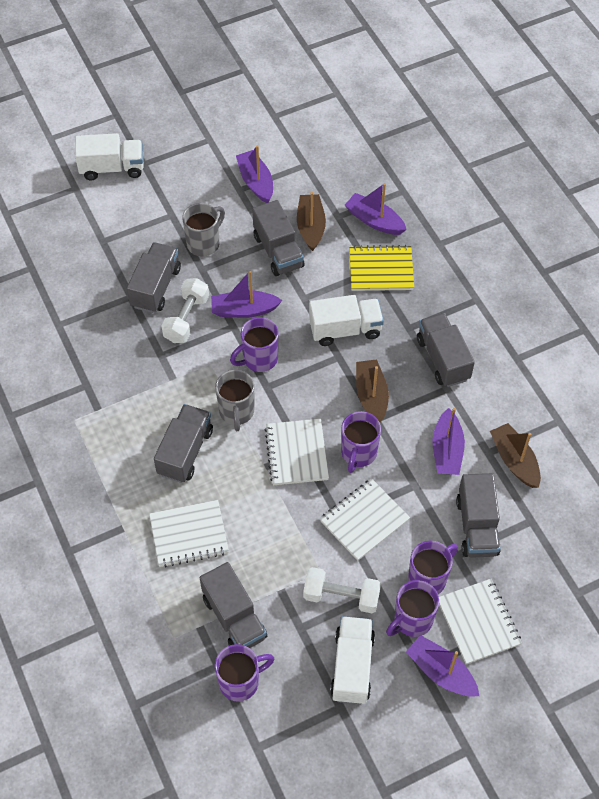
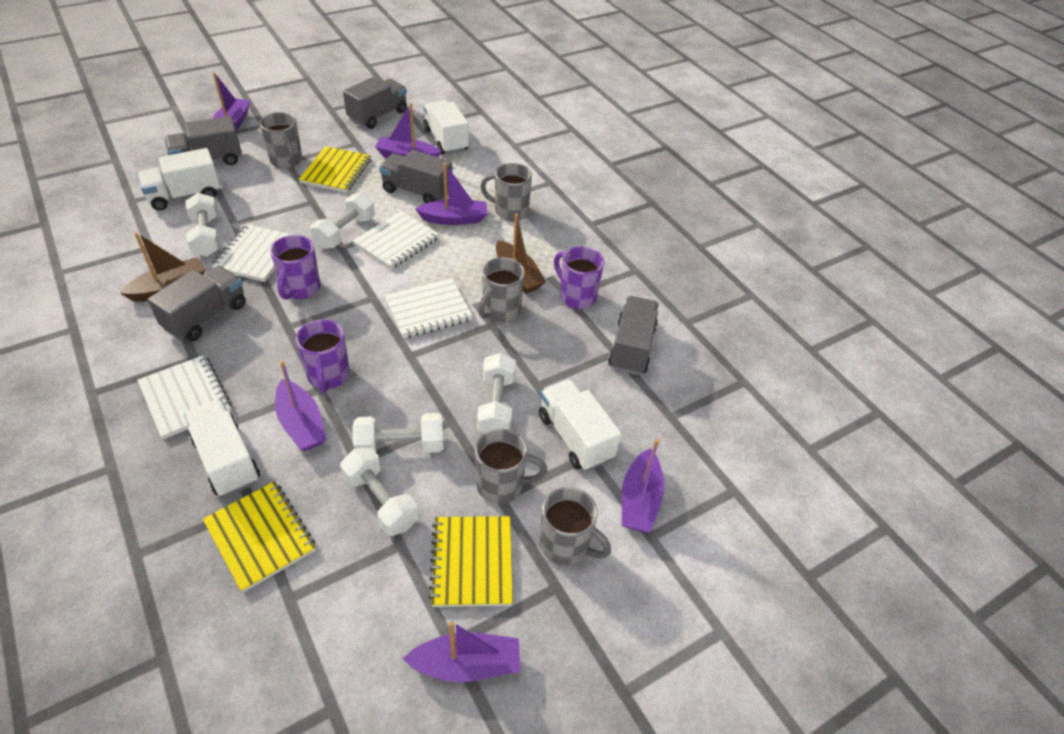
brown boat: [297,192,326,251] [356,359,389,422] [490,423,541,488] = 3 -> [120,232,206,302] [496,214,546,294] = 2
grey mug: [182,203,225,257] [215,370,254,431] = 2 -> [259,112,302,168] [475,428,547,504] [478,257,525,322] [480,163,532,221] [540,487,611,565] = 5
grey truck: [127,242,181,313] [154,404,213,483] [199,562,267,648] [252,200,304,276] [417,313,475,387] [456,473,501,558] = 6 -> [147,266,246,341] [165,116,242,165] [343,77,407,129] [379,150,452,203] [608,296,659,375] = 5
purple boat: [211,271,283,318] [236,145,273,203] [345,183,407,235] [406,635,479,697] [432,408,465,475] = 5 -> [212,73,250,130] [275,361,326,451] [375,103,441,158] [403,621,520,682] [415,163,487,225] [622,439,664,532] = 6
purple mug: [215,644,275,702] [230,317,279,372] [341,411,381,473] [386,580,439,637] [408,541,458,594] = 5 -> [270,235,320,300] [296,319,350,393] [554,246,604,309] = 3
white dumbbell: [161,278,209,343] [303,567,381,613] = 2 -> [186,193,220,257] [310,193,375,249] [340,447,419,536] [352,413,443,453] [477,353,516,433] = 5
white truck: [75,133,143,181] [309,295,384,346] [330,616,375,704] = 3 -> [137,148,221,210] [184,399,260,496] [423,100,469,154] [539,379,621,471] = 4
yellow notebook: [349,245,414,291] = 1 -> [203,481,316,593] [299,146,371,193] [429,516,513,607] = 3

